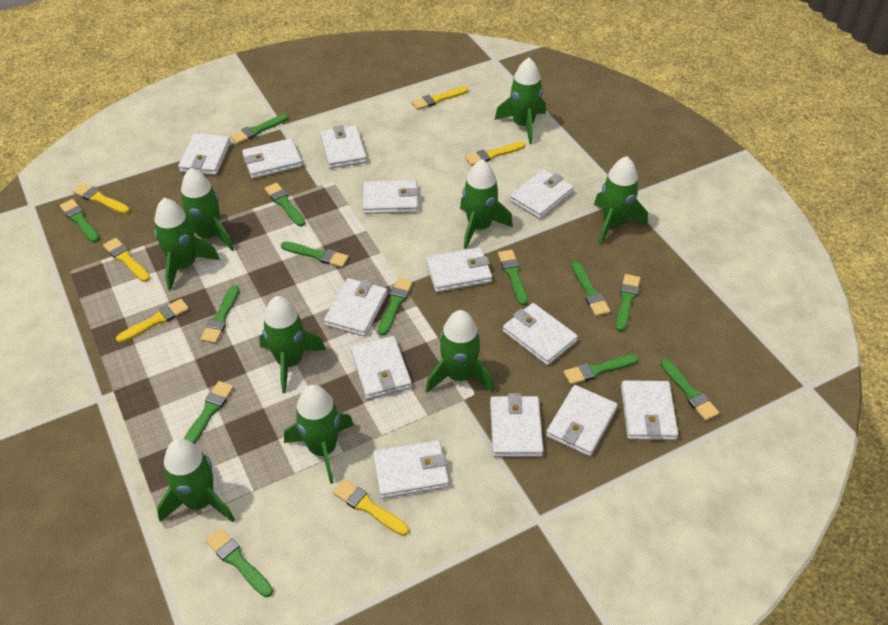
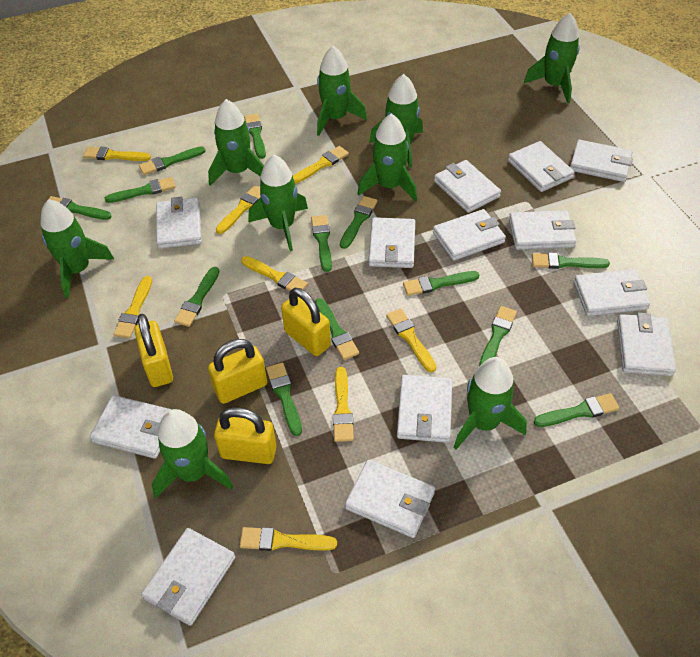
yellow brush: [73,183,130,214] [103,238,150,282] [116,299,189,343] [333,479,409,536] [412,86,468,110] [465,141,526,166] = 6 -> [83,147,151,161] [113,276,152,338] [216,185,261,234] [240,527,337,551] [241,256,308,291] [293,146,349,184] [333,367,354,442] [386,308,436,372] = 8
yellow padlock: none = 0 -> [134,314,173,387] [208,339,267,404] [214,407,277,464] [281,288,331,356] = 4

